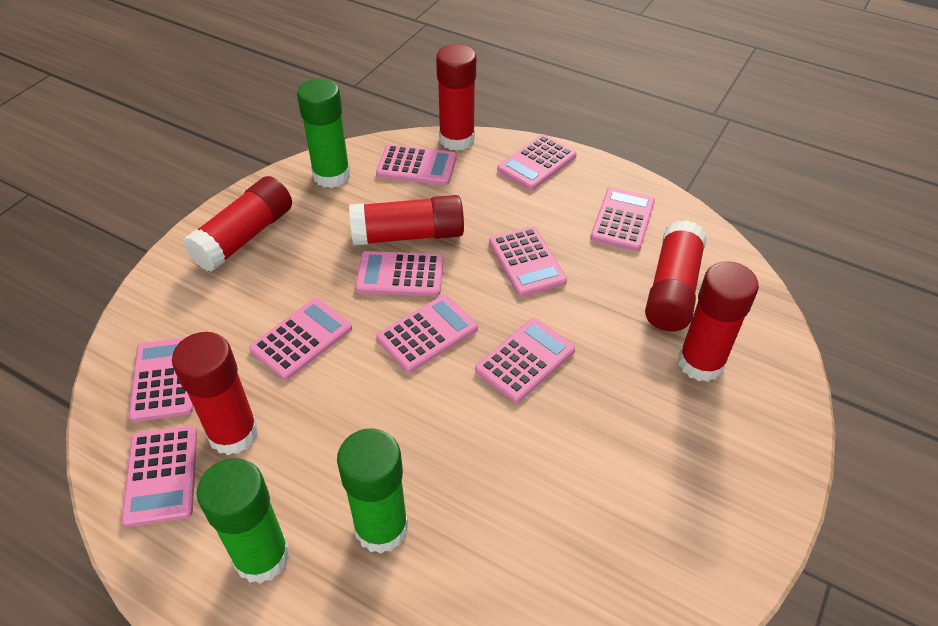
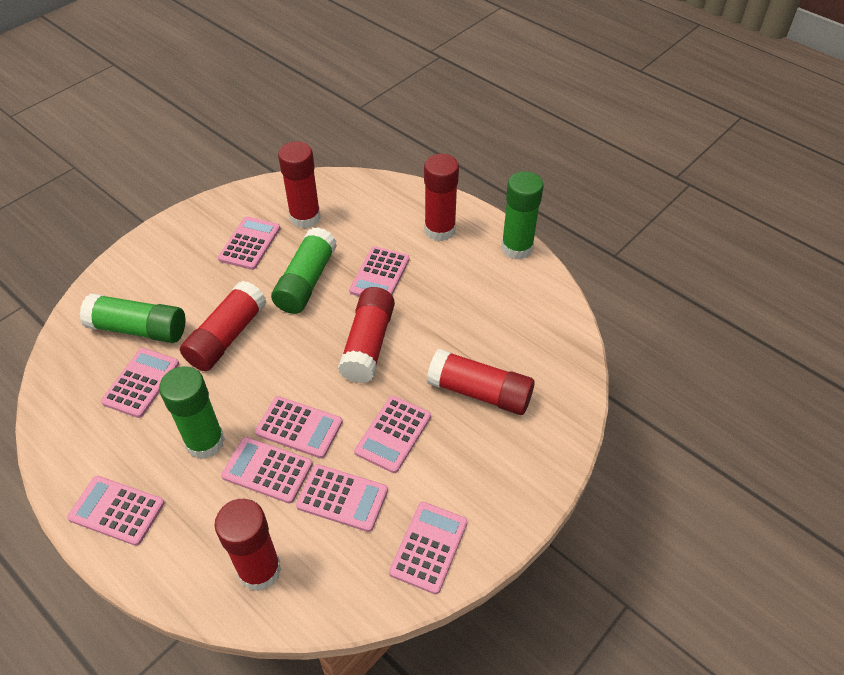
green glue stick: [196,458,290,584] [297,78,351,188] [337,429,409,554] = 3 -> [80,294,185,343] [159,366,225,459] [271,227,337,314] [501,171,544,260] = 4
pink calculator: [121,425,197,527] [129,337,194,422] [249,298,352,380] [355,251,444,296] [376,144,457,185] [376,295,478,373] [475,318,575,403] [489,226,567,297] [497,134,577,190] [590,187,655,251] = 10 -> [67,476,165,546] [101,348,179,418] [218,216,280,270] [221,437,313,504] [255,396,343,458] [296,464,388,532] [349,246,410,297] [354,396,431,473] [389,502,468,594] = 9

